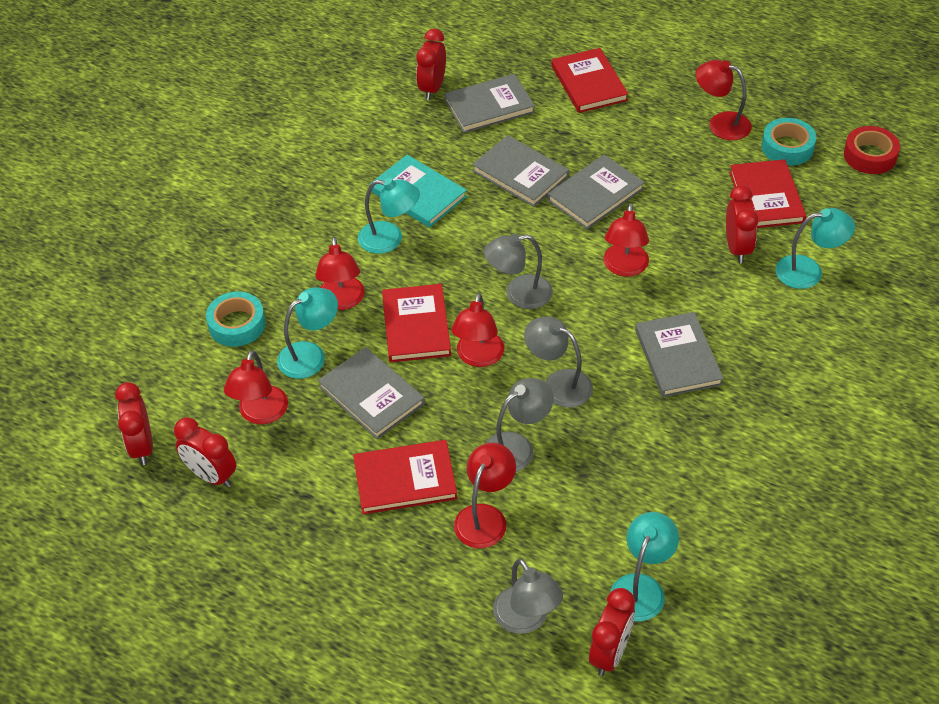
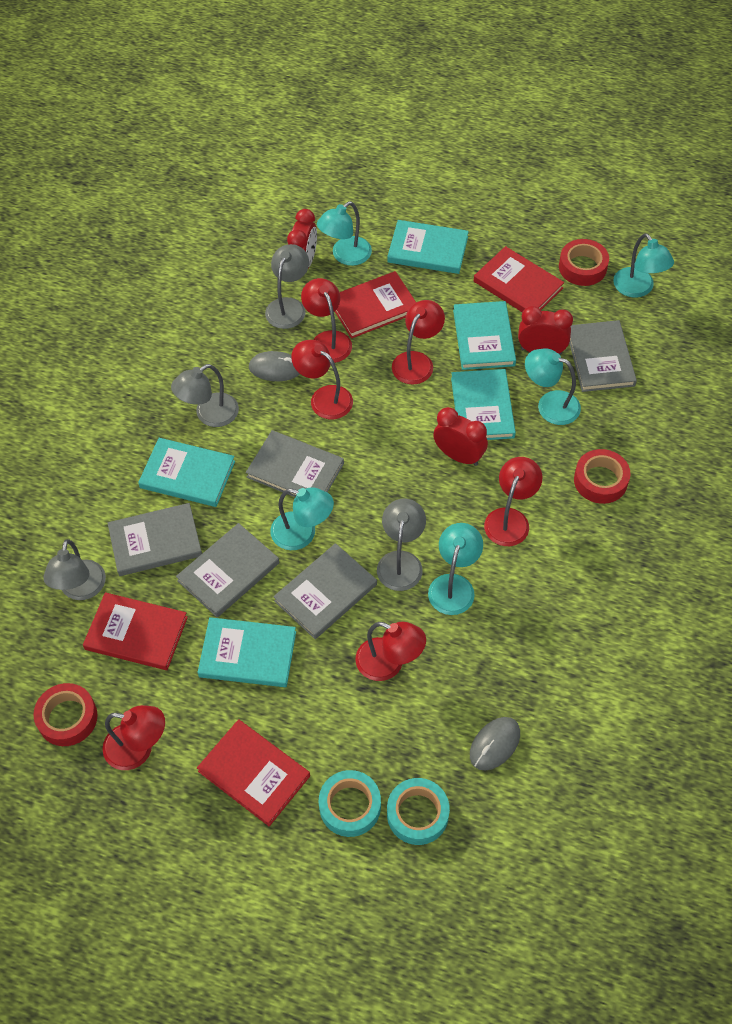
grey mouse: none = 0 -> [249,351,300,381] [470,717,520,771] = 2
red clock: [115,382,153,465] [174,417,236,488] [416,29,446,100] [589,588,635,676] [726,185,759,263] = 5 -> [287,209,317,267] [433,407,488,466] [518,306,573,355] = 3
red tape: [844,126,900,174] = 1 -> [33,683,98,746] [559,239,609,286] [574,449,631,504] = 3
turquoise book: [369,155,467,228] = 1 -> [138,438,235,507] [198,617,296,687] [387,220,469,274] [451,369,516,440] [453,301,516,370] = 5
turquoise lamp: [277,287,338,379] [358,178,420,254] [610,512,679,621] [775,208,855,289] = 4 -> [270,487,334,550] [317,201,372,266] [428,523,483,615] [525,348,581,425] [613,233,674,298] = 5

